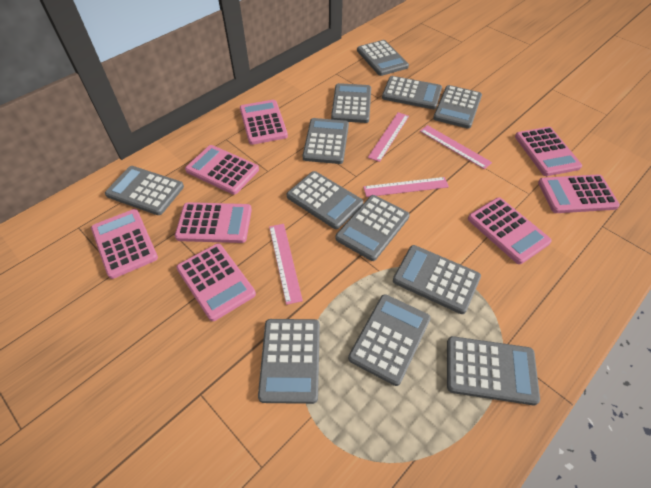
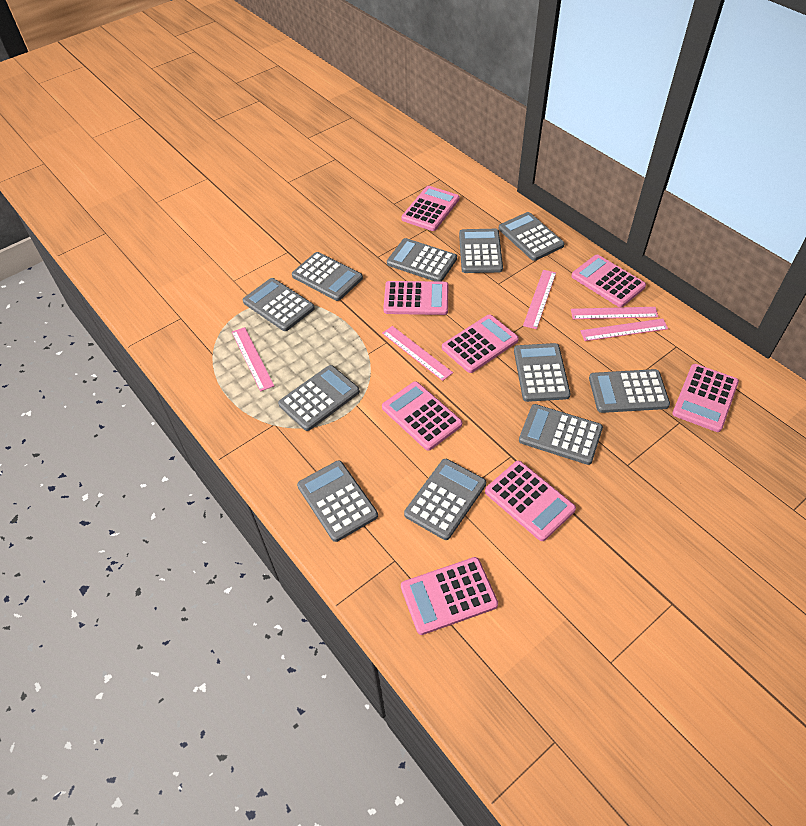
grey calculator: [105,166,184,215] [258,319,320,404] [287,171,363,229] [303,118,349,164] [331,83,371,123] [335,195,410,261] [348,294,431,386] [357,40,409,76] [382,76,442,109] [393,245,481,314] [433,85,482,129] [447,336,540,405] = 12 -> [243,278,315,331] [278,365,360,431] [292,252,363,301] [297,460,378,542] [387,238,457,282] [404,459,486,540] [459,229,503,273] [499,212,565,261] [514,343,571,402] [519,404,603,465] [589,369,670,413] = 11
pink ruler: [269,224,303,305] [363,177,449,197] [368,112,409,162] [420,125,492,170] = 4 -> [232,327,274,392] [382,326,453,381] [523,270,556,329] [571,307,658,319] [580,319,668,341] = 5

